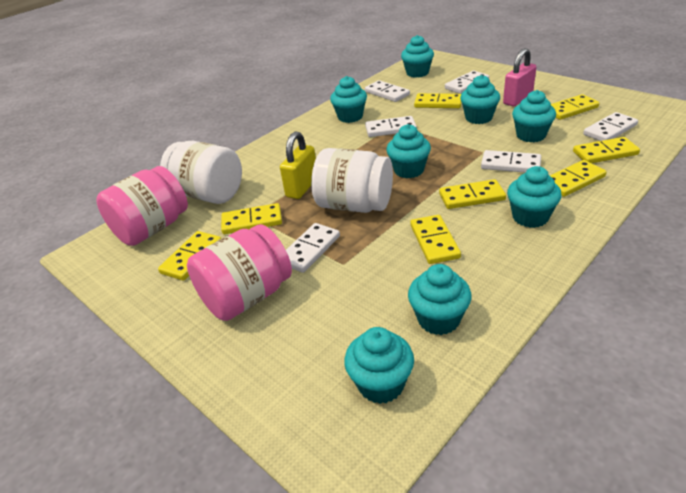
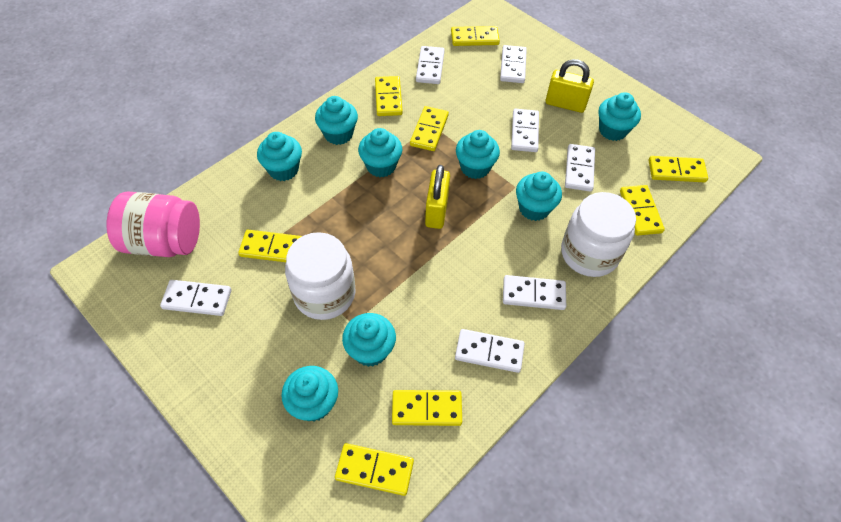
pink jar: [96,166,188,246] [187,224,292,321] = 2 -> [106,192,200,257] = 1
pink padlock: [503,48,537,106] = 1 -> none = 0
white domino: [286,223,340,273] [365,80,410,102] [365,116,417,137] [445,71,489,94] [481,150,541,173] [583,112,638,141] = 6 -> [160,280,231,316] [416,46,445,84] [455,329,525,373] [500,45,527,83] [503,275,566,310] [511,109,539,152] [565,144,595,192] = 7
yellow padlock: [280,131,316,199] = 1 -> [425,165,450,229] [546,59,594,113] = 2

